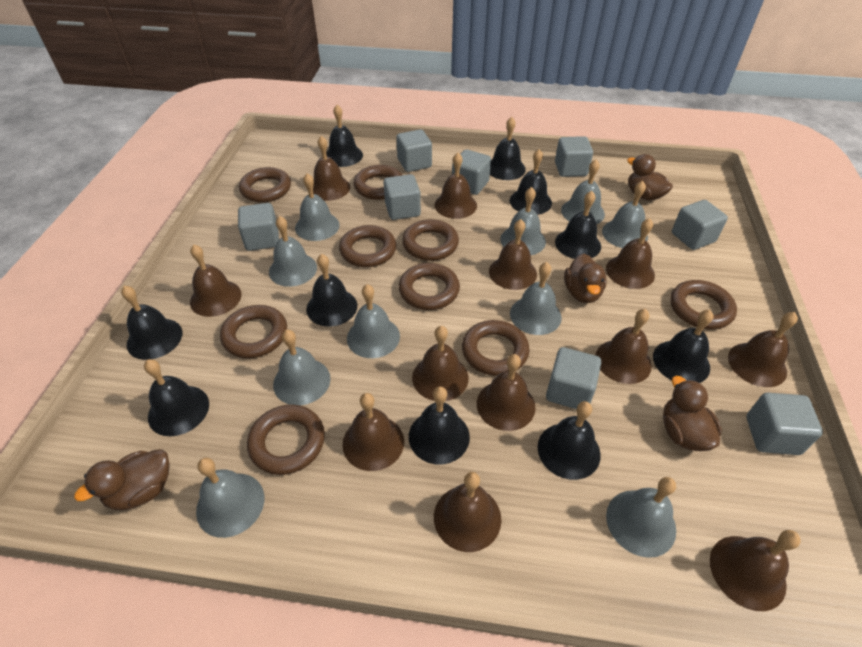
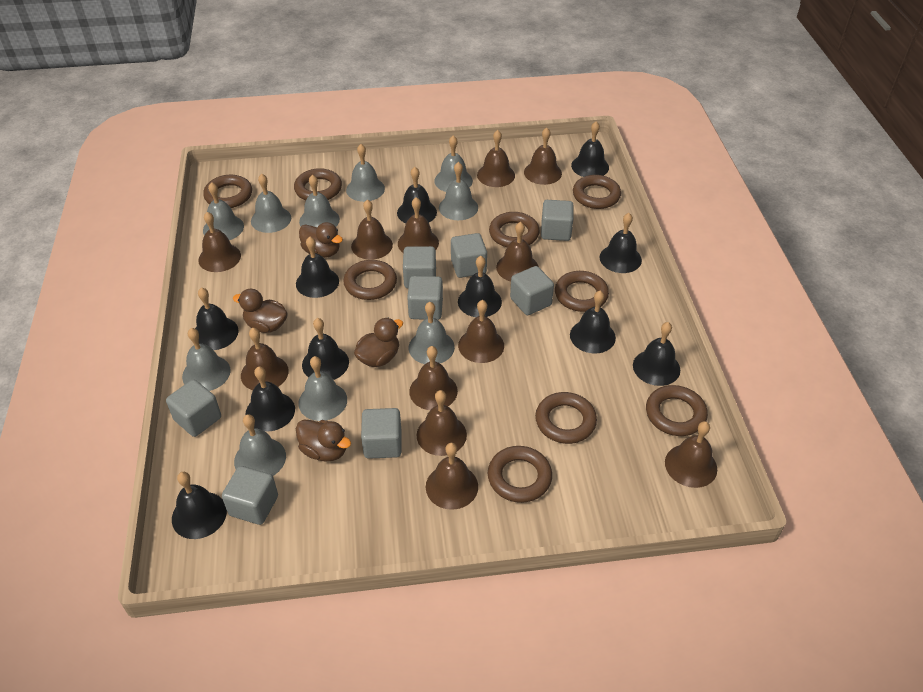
black bell: [121,286,182,360] [144,359,209,436] [306,254,357,327] [326,105,363,167] [409,386,470,465] [490,117,526,180] [510,149,552,215] [537,401,601,480] [555,191,601,259] [653,310,713,383] = 10 -> [172,472,227,539] [195,287,239,350] [246,367,295,432] [296,237,339,298] [302,318,349,380] [397,167,437,223] [458,256,502,317] [570,291,616,353] [571,121,609,177] [600,213,642,273] [633,322,680,386] = 11

